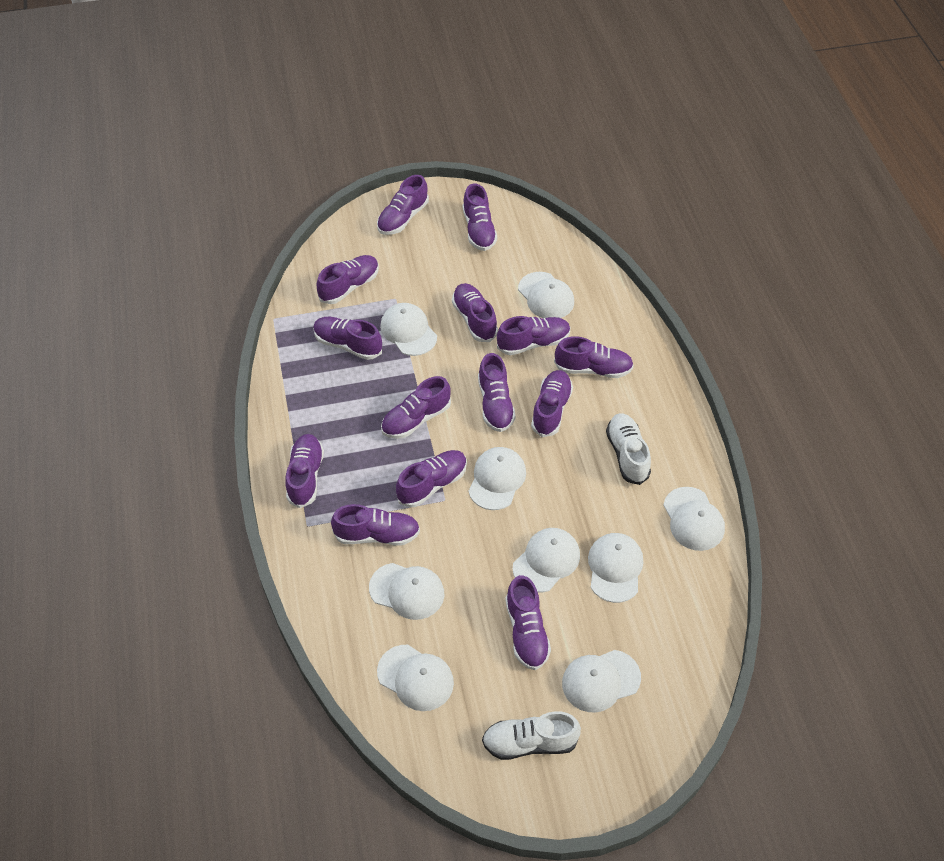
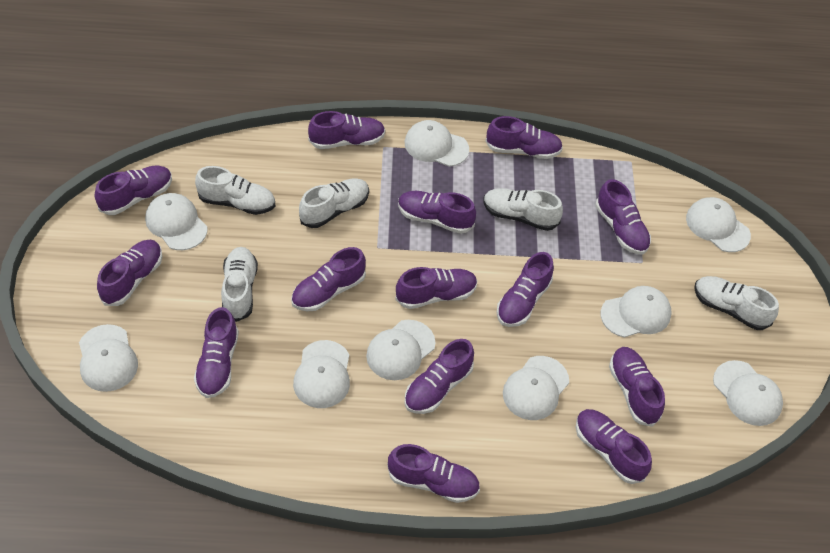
white shoe: [482,711,581,760] [606,413,651,485] = 2 -> [195,166,275,215] [221,247,258,322] [299,178,369,228] [483,188,563,231] [694,276,779,330] = 5

